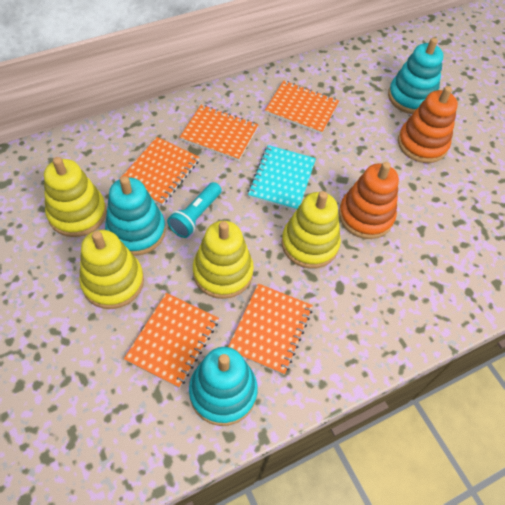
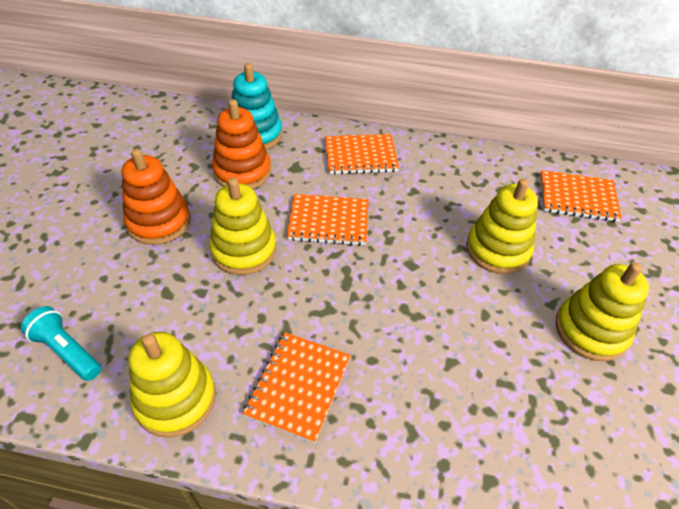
orange notebook: [120,137,200,206] [124,293,219,388] [180,105,258,161] [228,284,313,375] [265,81,339,134] = 5 -> [243,332,351,443] [287,194,369,246] [325,134,399,175] [540,170,622,222] = 4
turquoise notebook: [248,145,316,211] = 1 -> none = 0
turquoise stacking toy: [105,176,166,256] [189,347,258,426] [388,38,443,114] = 3 -> [232,63,282,149] = 1

